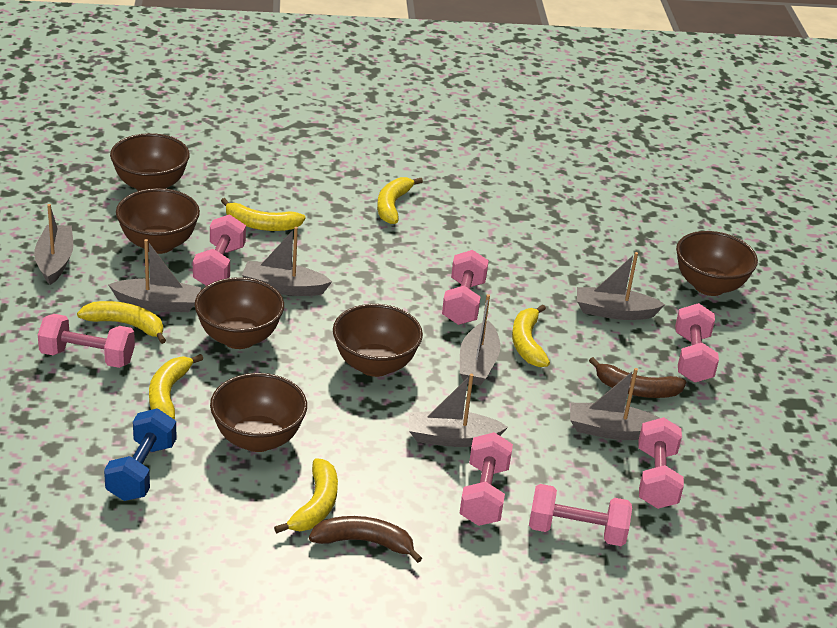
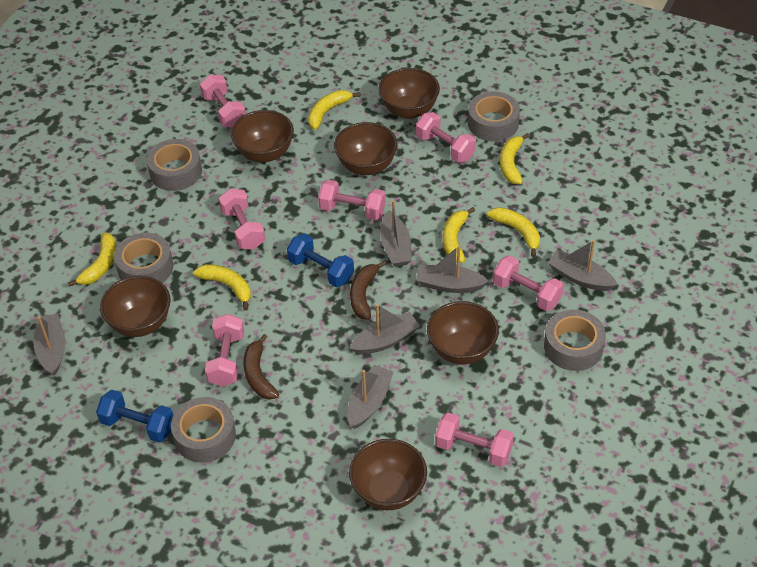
blue dumbbell: [104,409,177,501] = 1 -> [96,390,173,442] [287,233,354,287] = 2
grey boat: [34,204,73,285] [108,239,201,312] [242,227,332,296] [409,374,508,447] [460,294,500,386] [570,368,659,440] [577,252,665,320] = 7 -> [34,313,65,376] [347,365,393,429] [349,304,420,354] [380,200,412,267] [416,245,489,293] [548,240,617,291] = 6
grey tape: none = 0 -> [114,233,173,283] [147,139,202,191] [171,397,236,463] [468,91,520,142] [544,310,606,371] = 5

